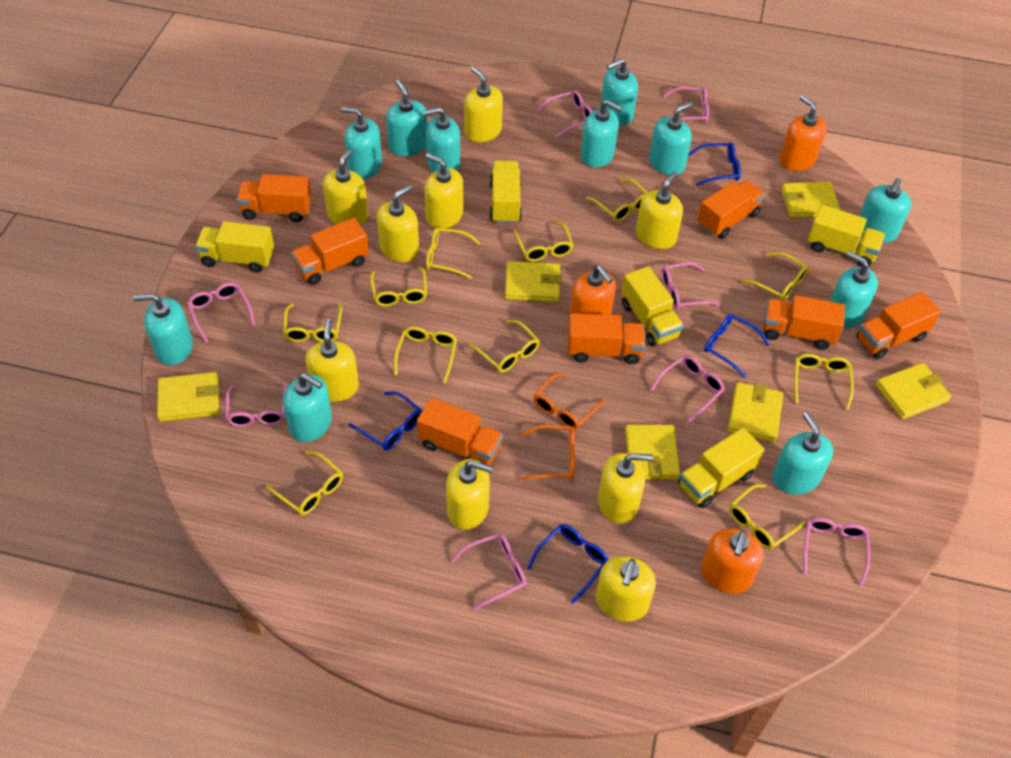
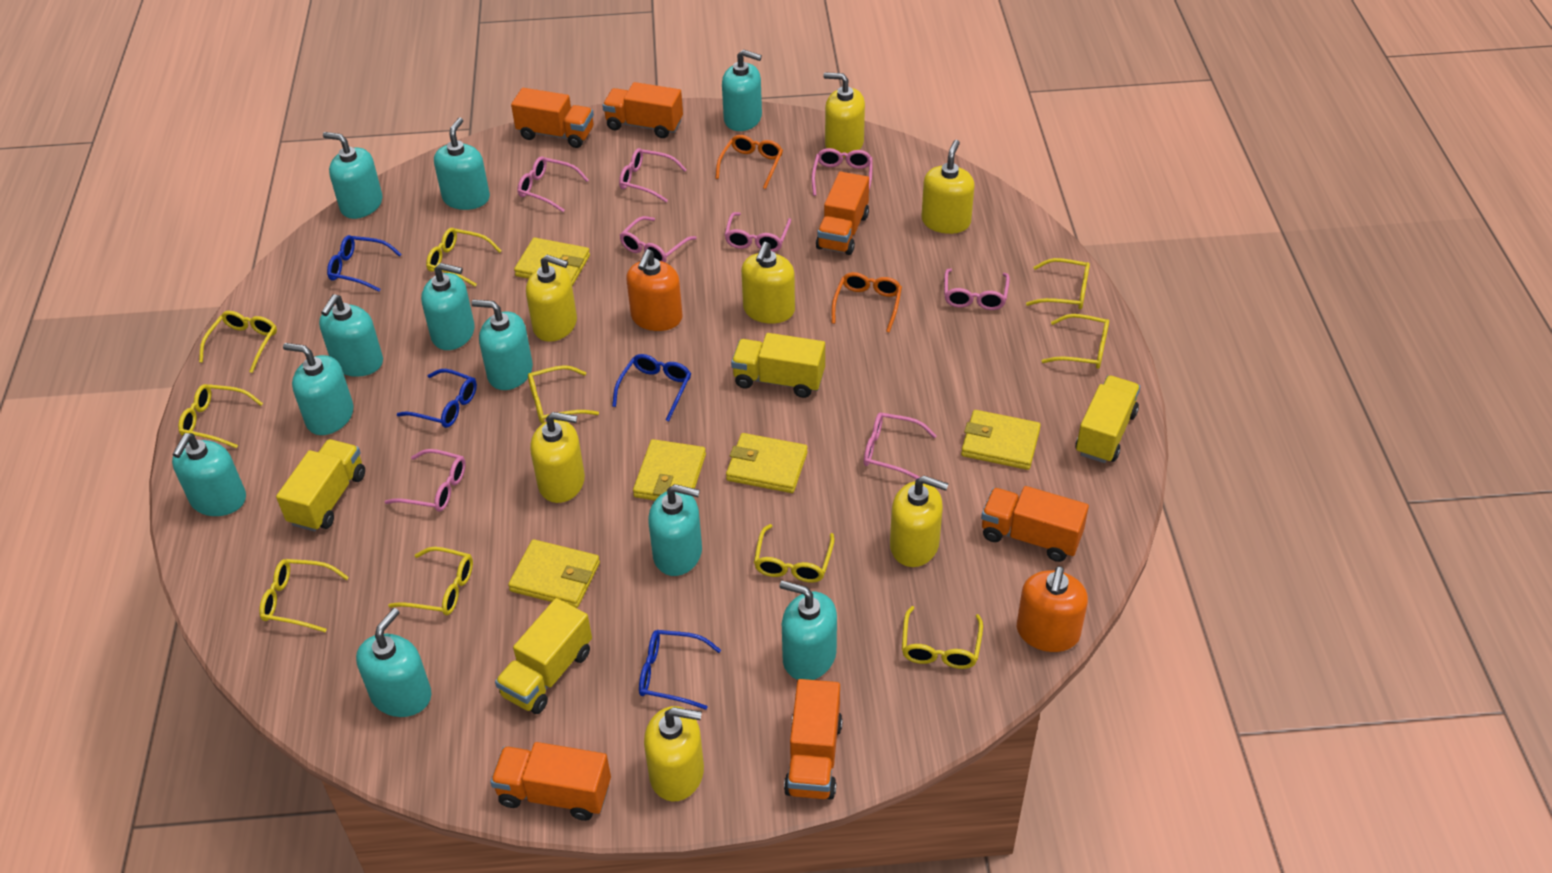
orange soap dispenser: [569,265,616,318] [701,529,764,593] [780,95,827,171] = 3 -> [626,249,683,331] [1017,566,1088,652] = 2
orange truck: [237,174,312,222] [291,218,369,285] [417,397,503,465] [568,313,645,364] [697,180,765,239] [763,295,845,350] [856,292,941,359] = 7 -> [490,742,611,821] [511,88,594,148] [602,82,683,138] [784,679,843,800] [816,172,869,255] [981,486,1089,562] = 6
yellow glasses: [266,451,343,515] [283,303,342,342] [370,266,427,307] [394,326,457,384] [426,228,480,279] [469,320,540,373] [514,222,574,262] [586,179,647,222] [729,484,805,550] [742,252,809,301] [794,354,854,410] = 11 -> [178,384,263,448] [199,311,277,373] [259,559,349,632] [388,547,473,615] [426,228,501,287] [528,365,599,424] [754,524,835,583] [902,606,983,669] [1026,258,1090,309] [1042,314,1109,369] = 10
yellow soap dispenser: [305,319,359,402] [323,149,368,225] [377,184,419,262] [425,153,463,229] [446,459,493,530] [464,67,503,142] [596,556,656,622] [598,453,653,524] [636,171,683,249] = 9 -> [526,255,577,342] [530,412,585,503] [644,706,704,801] [741,242,795,324] [823,72,865,157] [890,476,949,567] [921,140,975,234] = 7
yellow truck: [195,221,274,273] [490,161,522,224] [621,266,684,347] [678,428,764,508] [807,204,885,267] = 5 -> [276,439,365,532] [495,598,592,714] [731,333,825,398] [1075,376,1140,463] = 4
yellow wallet: [157,372,219,422] [505,261,562,302] [625,425,680,480] [728,382,783,443] [781,182,840,218] [876,363,951,419] = 6 -> [508,539,600,608] [514,238,590,286] [633,439,706,500] [726,433,808,493] [961,410,1041,470] = 5

